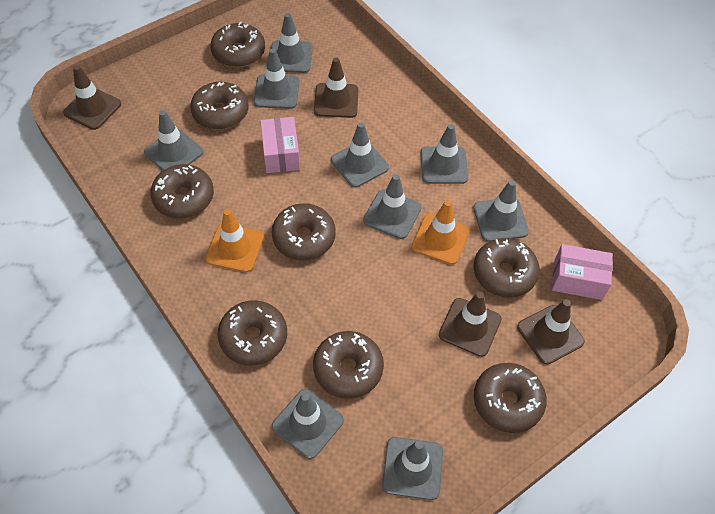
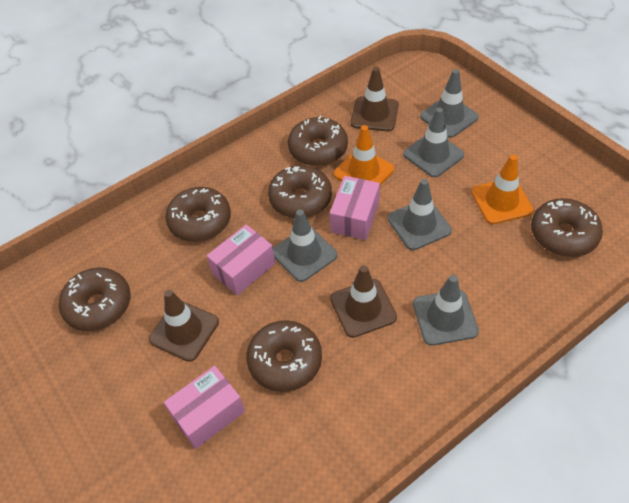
brown donut: [150,164,214,218] [190,82,249,130] [210,22,265,67] [217,300,287,366] [272,203,336,260] [313,331,384,399] [474,238,540,298] [474,363,547,433] = 8 -> [59,268,131,331] [165,187,231,242] [246,320,322,392] [268,165,332,218] [288,116,348,166] [531,198,603,257] = 6
brown traffic cone: [63,65,121,130] [314,58,358,118] [439,292,502,357] [517,299,585,364] = 4 -> [149,290,219,362] [330,265,397,338] [350,67,399,131] = 3
grey traffic cone: [144,110,203,171] [254,49,299,109] [271,13,313,73] [272,389,344,459] [331,122,389,187] [363,174,421,239] [382,437,443,500] [421,124,468,184] [473,180,529,242] = 9 -> [273,209,338,282] [388,179,452,250] [403,107,464,177] [413,275,479,346] [420,69,479,138] = 5
pink box: [260,117,300,173] [552,244,613,300] = 2 -> [164,366,245,449] [207,224,275,295] [330,176,380,240] = 3

